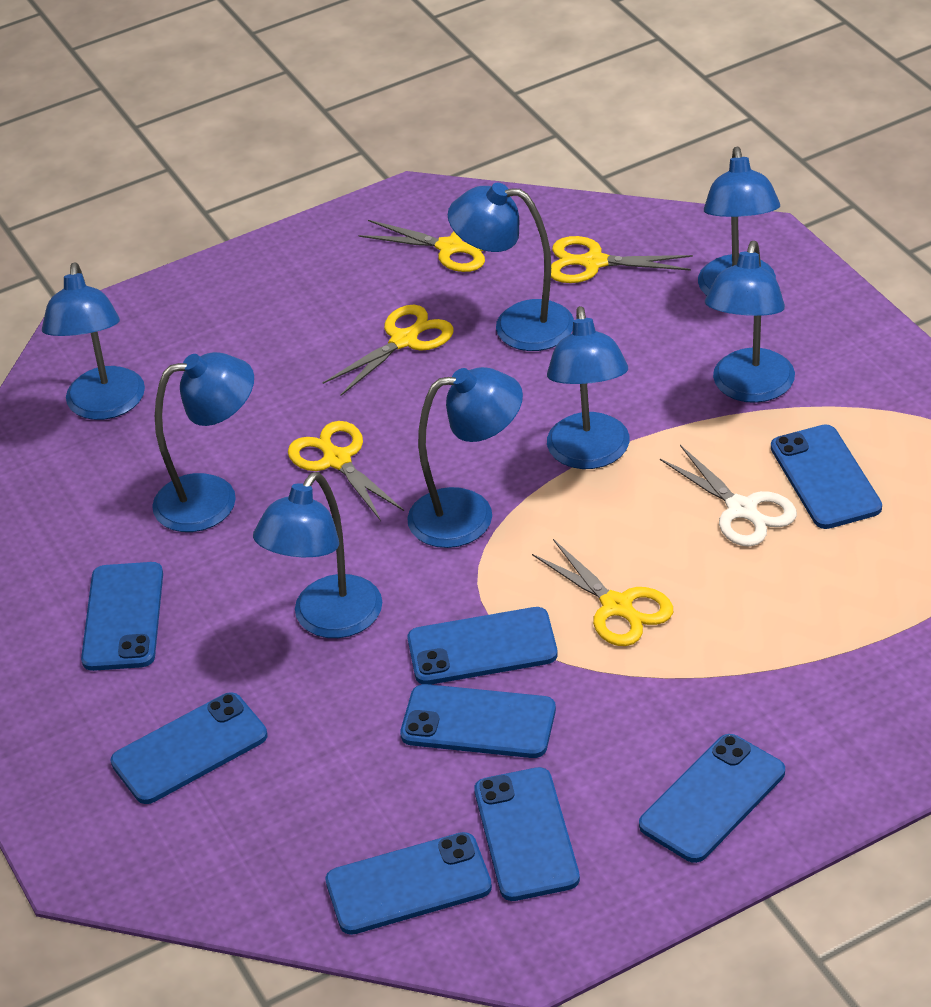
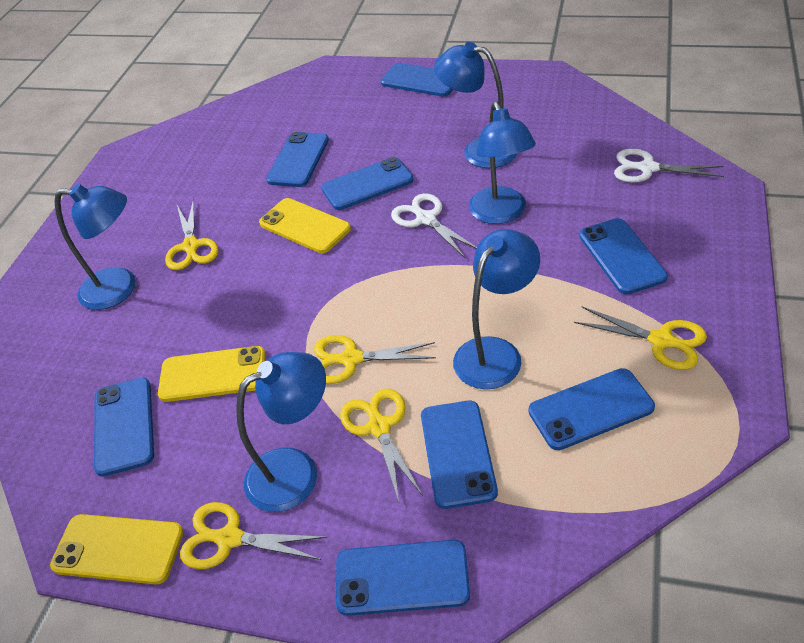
blue lamp: [42,263,145,420] [152,352,254,532] [253,472,382,638] [407,367,523,548] [448,183,574,351] [547,306,629,469] [698,147,780,296] [705,241,795,403] = 8 -> [55,184,136,310] [236,352,326,512] [434,42,517,168] [453,229,540,389] [469,101,536,224] = 5
white scissors: [660,445,797,547] = 1 -> [391,193,477,258] [614,149,724,183] = 2
yellow phone: none = 0 -> [50,514,184,584] [158,346,266,402] [259,198,351,253] = 3

